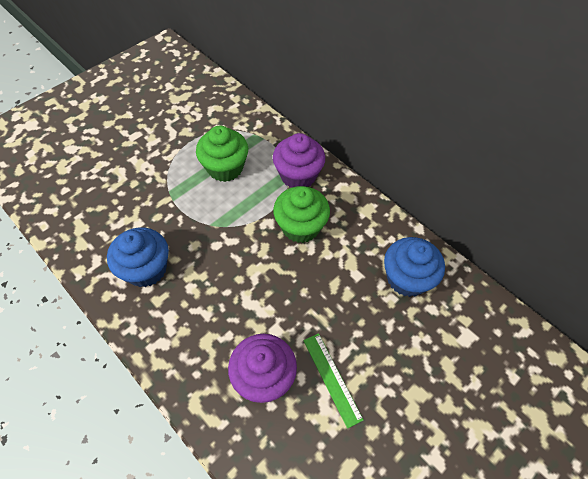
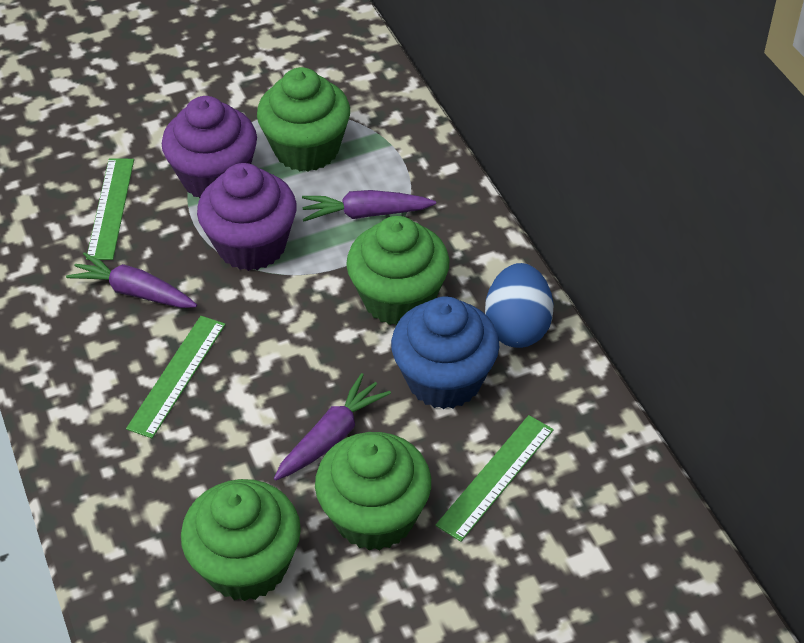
blue cupcake: [107,227,169,287] [384,237,445,297] = 2 -> [391,296,499,409] = 1
blue egg: none = 0 -> [485,263,554,348] = 1
green cupcake: [196,126,248,182] [273,186,330,243] = 2 -> [181,479,301,601] [257,67,350,172] [315,432,431,551] [346,216,449,325] = 4
green ruler: [303,333,364,429] = 1 -> [86,158,134,260] [126,316,226,438] [435,415,554,542] = 3
purple carrot: none = 0 -> [66,252,197,308] [274,373,391,481] [302,190,436,221] = 3

